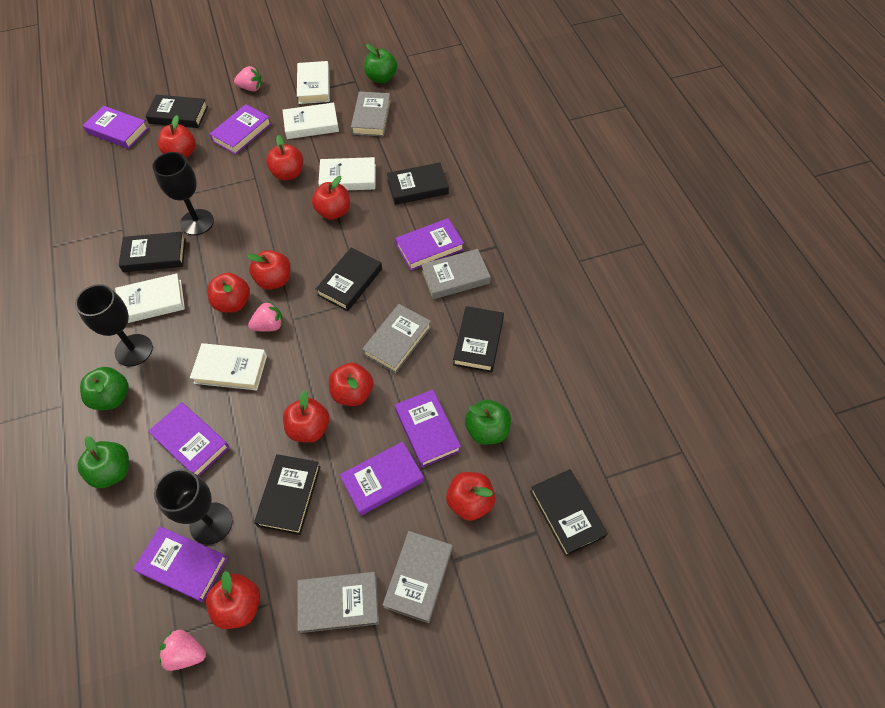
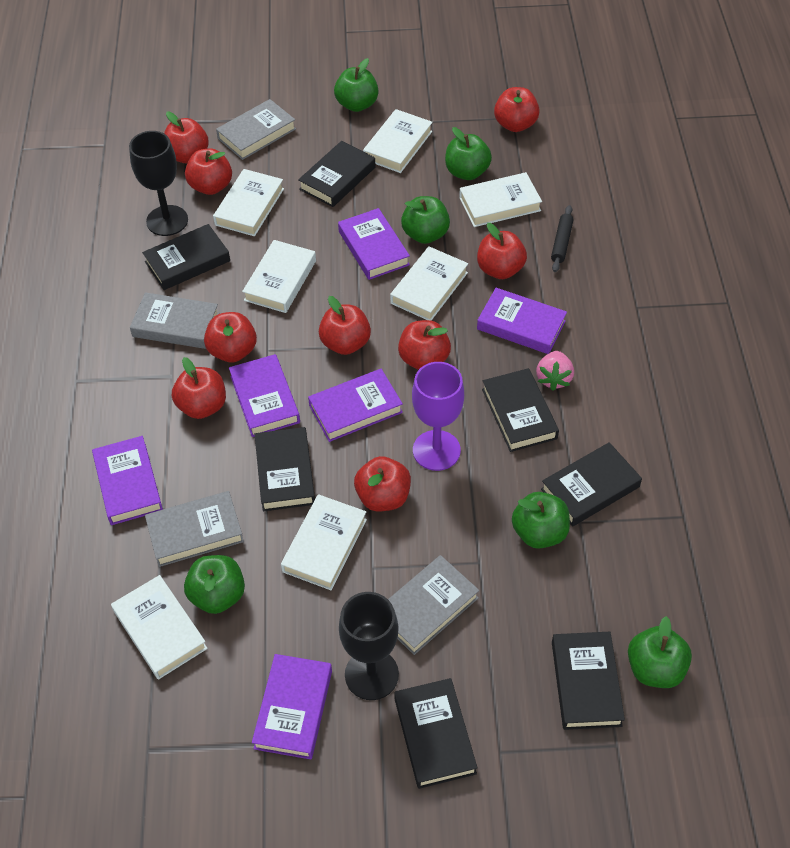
black goblet: [75,284,153,367] [152,152,214,235] [154,469,233,545] = 3 -> [129,131,188,236] [339,592,399,700] = 2
black rolling pin: none = 0 -> [551,205,573,272] = 1
green apple: [77,436,129,488] [80,367,129,410] [364,44,397,83] [465,399,511,445] = 4 -> [184,555,245,614] [334,58,379,112] [401,196,450,244] [445,127,492,180] [512,492,570,549] [628,616,692,688] = 6
grey book: [297,572,379,633] [351,91,391,137] [362,304,431,373] [383,531,453,623] [421,249,491,299] = 5 -> [130,292,220,349] [145,491,244,567] [216,99,296,160] [388,555,479,655] = 4
pink strawberry: [159,630,206,671] [234,66,262,91] [248,301,283,332] = 3 -> [536,351,574,391] = 1
purple book: [83,106,148,149] [133,526,227,602] [148,402,230,476] [210,104,271,155] [340,441,424,516] [395,218,464,270] [395,389,461,468] = 7 -> [92,436,163,525] [229,354,300,437] [252,654,332,759] [308,369,403,442] [338,208,410,280] [477,288,567,354] = 6
purple goblet: none = 0 -> [412,362,464,471] = 1
white book: [115,274,185,323] [190,343,267,390] [282,102,339,139] [297,61,330,104] [318,157,376,190] = 5 -> [111,575,208,680] [213,169,284,236] [242,240,316,313] [281,494,367,590] [363,109,432,173] [390,246,468,321] [459,172,542,227] = 7

